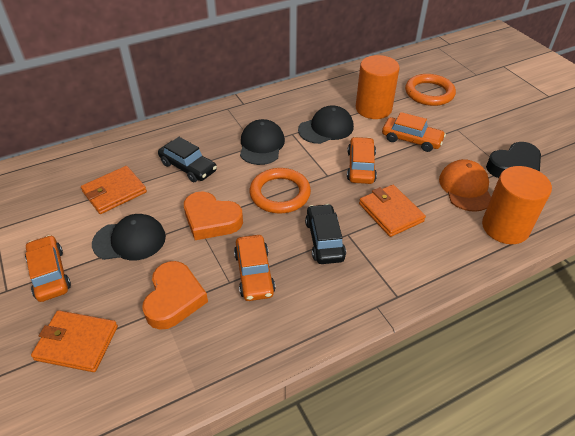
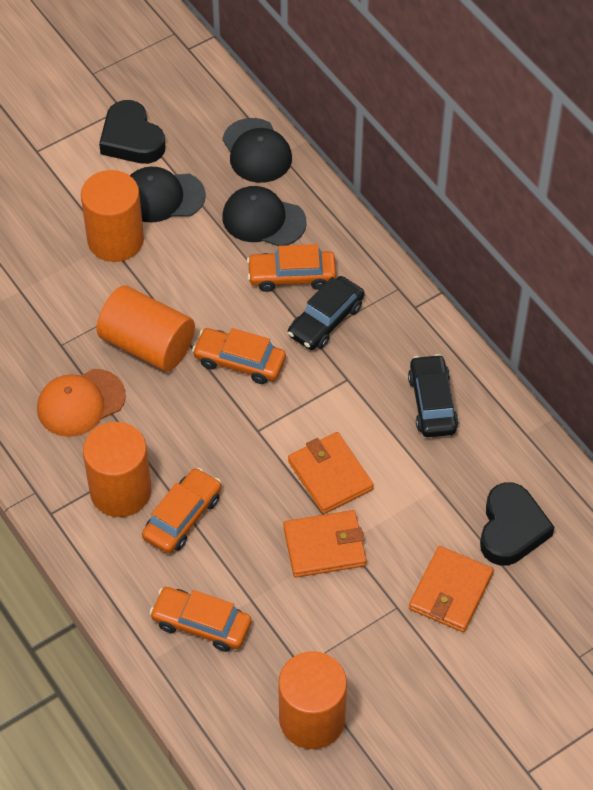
black heart: [486,142,541,178] = 1 -> [99,100,165,164] [480,483,554,566] = 2
orange cylinder: [356,55,400,119] [482,166,552,244] = 2 -> [81,170,144,262] [83,422,151,517] [97,286,195,371] [278,651,347,749] = 4
orange heart: [142,261,208,330] [184,191,243,240] = 2 -> none = 0
orange ring: [250,168,311,213] [405,74,456,106] = 2 -> none = 0

